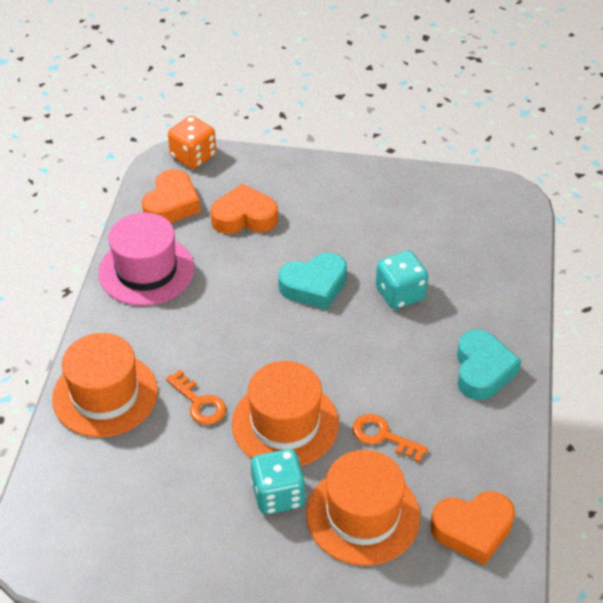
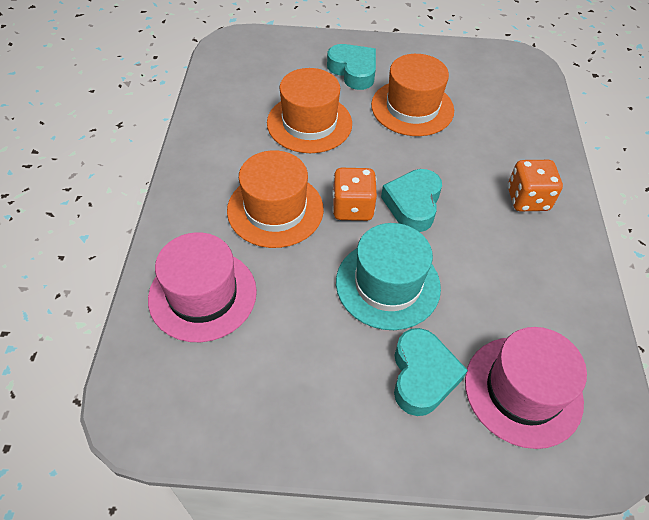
orange dice: [168,116,216,169] = 1 -> [332,168,377,221] [508,160,563,211] = 2
orange heart: [142,169,201,223] [210,183,278,234] [430,491,515,565] = 3 -> none = 0
orange key: [166,370,226,425] [352,414,428,462] = 2 -> none = 0
pink hat: [98,212,194,306] = 1 -> [148,232,257,342] [465,327,587,449] = 2
turquoise dice: [251,449,306,514] [376,251,428,309] = 2 -> none = 0
turquoise hat: none = 0 -> [336,223,441,330] = 1
turquoise heart: [278,253,347,310] [457,329,521,400] = 2 -> [327,44,376,90] [381,169,442,232] [394,328,468,416] = 3

